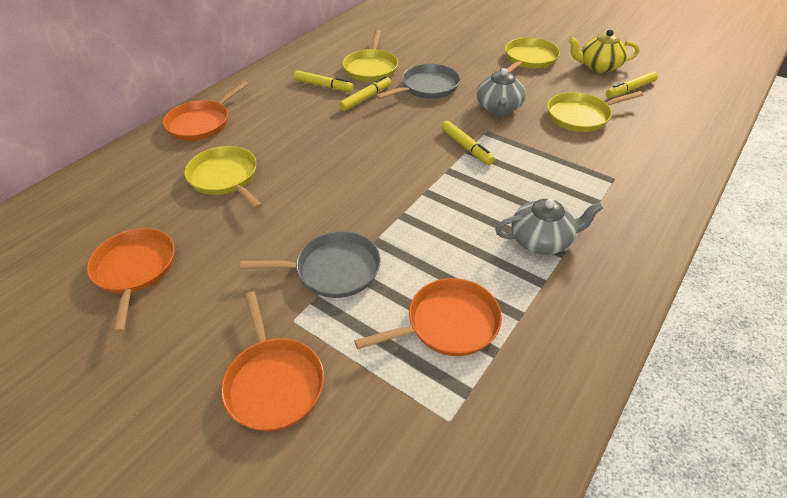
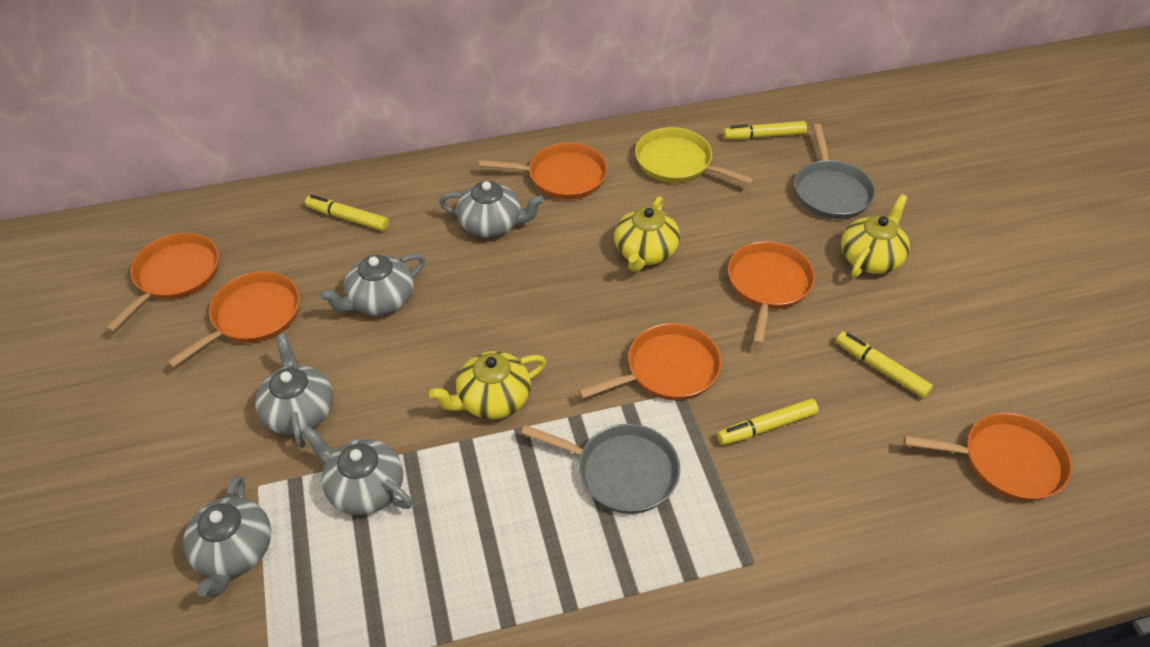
grey teapot: [477,68,526,116] [495,199,603,255] = 2 -> [183,475,271,597] [255,334,333,448] [303,427,412,515] [319,253,426,315] [439,181,544,237] = 5
orange pan: [87,228,175,333] [163,81,248,141] [221,291,324,431] [354,278,502,356] = 4 -> [105,233,219,332] [167,271,300,368] [479,142,608,200] [578,323,722,400] [728,241,815,345] [904,413,1072,501] = 6
yellow pan: [184,146,262,209] [343,30,398,82] [505,37,560,72] [547,91,643,132] = 4 -> [635,127,755,185] = 1
yellow teapot: [568,29,639,73] = 1 -> [429,351,546,419] [614,196,680,272] [841,194,910,278] = 3

